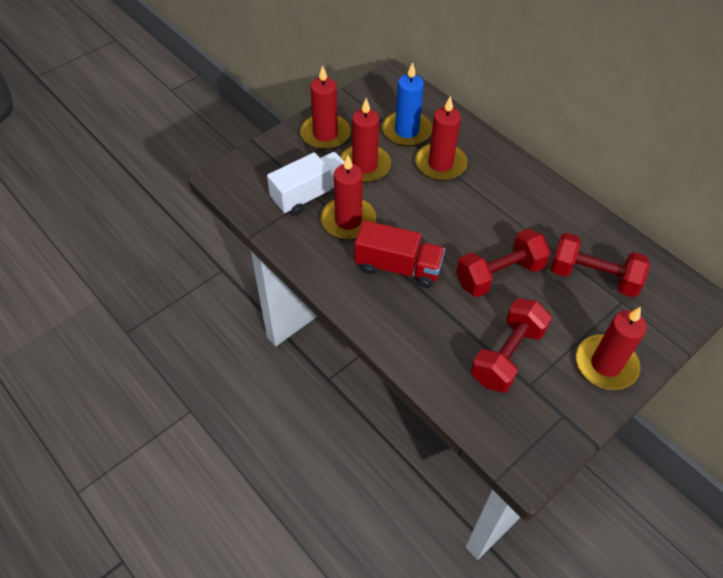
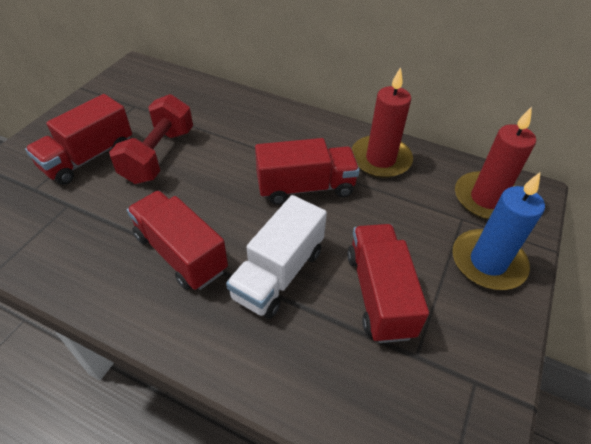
red candle: [300,65,351,150] [321,155,376,239] [340,98,391,183] [415,96,467,181] [576,307,647,390] = 5 -> [352,67,413,178] [455,107,536,220] = 2
red dumbbell: [456,229,551,297] [471,298,552,393] [551,233,650,297] = 3 -> [109,94,193,184] = 1
red truck: [355,220,445,288] = 1 -> [25,94,132,185] [127,191,228,290] [255,138,360,205] [347,224,429,343] = 4

